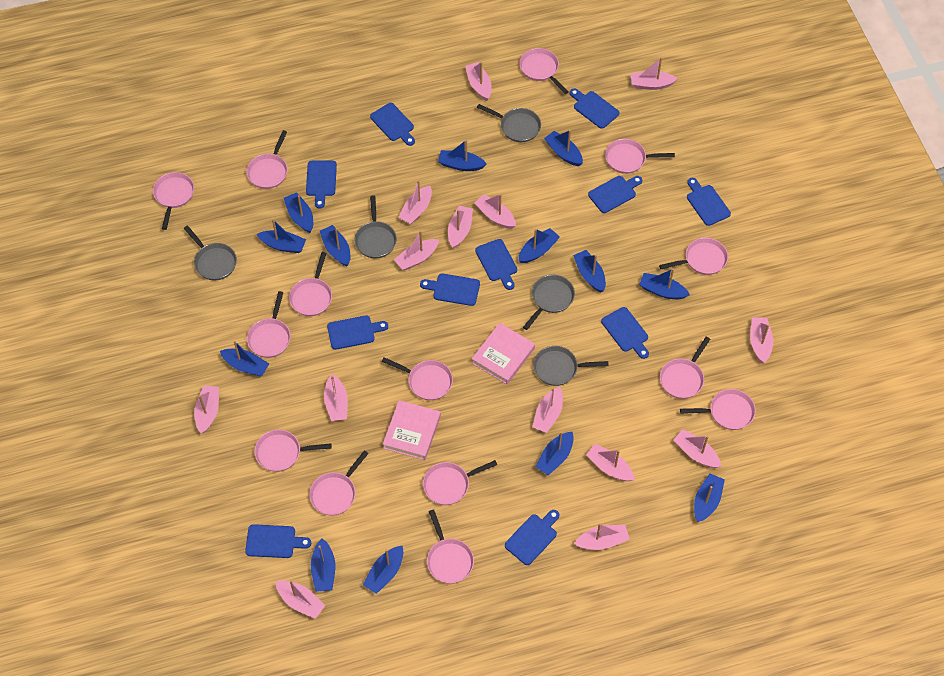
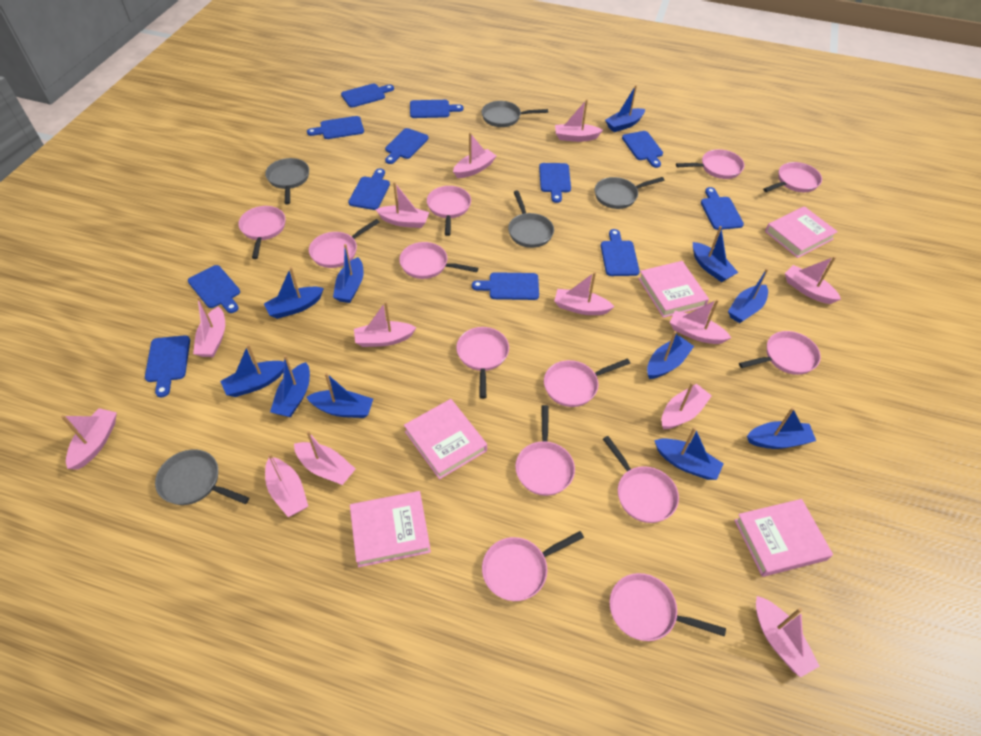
blue boat: [220,341,269,377] [257,219,306,253] [284,192,313,233] [311,538,335,592] [320,225,350,266] [363,546,403,594] [438,140,487,171] [519,228,560,263] [535,431,574,475] [544,130,583,166] [573,250,606,292] [639,269,690,299] [694,474,725,522] = 13 -> [220,344,284,397] [264,267,324,319] [270,355,310,417] [306,373,373,418] [333,244,364,303] [605,85,645,132] [647,331,694,379] [654,427,724,480] [693,226,738,282] [728,268,768,323] [747,407,816,449] = 11
blue cutting board: [245,524,311,558] [306,161,337,209] [327,315,388,350] [370,103,415,146] [420,273,480,306] [475,239,517,290] [505,510,560,565] [570,89,619,129] [588,176,642,213] [601,307,649,359] [687,178,731,226] = 11 -> [145,335,190,397] [188,265,240,313] [307,116,364,139] [341,84,394,108] [348,168,390,210] [385,128,428,164] [410,100,464,118] [472,272,539,300] [539,163,571,203] [601,229,640,276] [622,131,663,168] [701,187,744,230] = 12
pink boat: [194,385,219,434] [275,580,325,619] [324,374,348,421] [394,231,439,270] [398,180,432,224] [448,206,473,248] [465,62,491,101] [475,194,516,229] [532,387,563,433] [574,523,630,550] [586,444,635,481] [631,57,678,90] [673,429,721,468] [750,318,773,363] = 14 -> [61,408,117,470] [193,297,225,357] [265,454,308,517] [294,431,355,485] [354,301,417,347] [375,182,429,228] [453,133,496,178] [554,272,614,315] [555,99,603,142] [662,382,712,429] [670,299,731,344] [756,596,819,678] [785,256,841,304] = 13
pink book: [383,400,441,460] [472,323,535,384] = 2 -> [350,491,431,567] [404,399,487,479] [638,261,709,318] [734,499,833,577] [765,206,838,258] = 5
pink pan: [153,172,194,230] [246,130,288,189] [247,291,291,358] [254,429,332,472] [289,252,332,316] [309,450,369,516] [382,357,453,400] [423,460,497,505] [427,509,474,584] [519,48,569,94] [605,139,675,174] [659,237,728,275] [660,337,710,399] [680,389,756,430] = 14 -> [238,206,286,259] [309,219,380,268] [399,242,478,279] [427,186,471,236] [456,327,509,399] [482,531,584,601] [515,405,575,496] [544,358,630,407] [603,436,679,523] [610,573,726,641] [676,149,744,179] [739,331,821,375] [763,162,822,192] = 13

